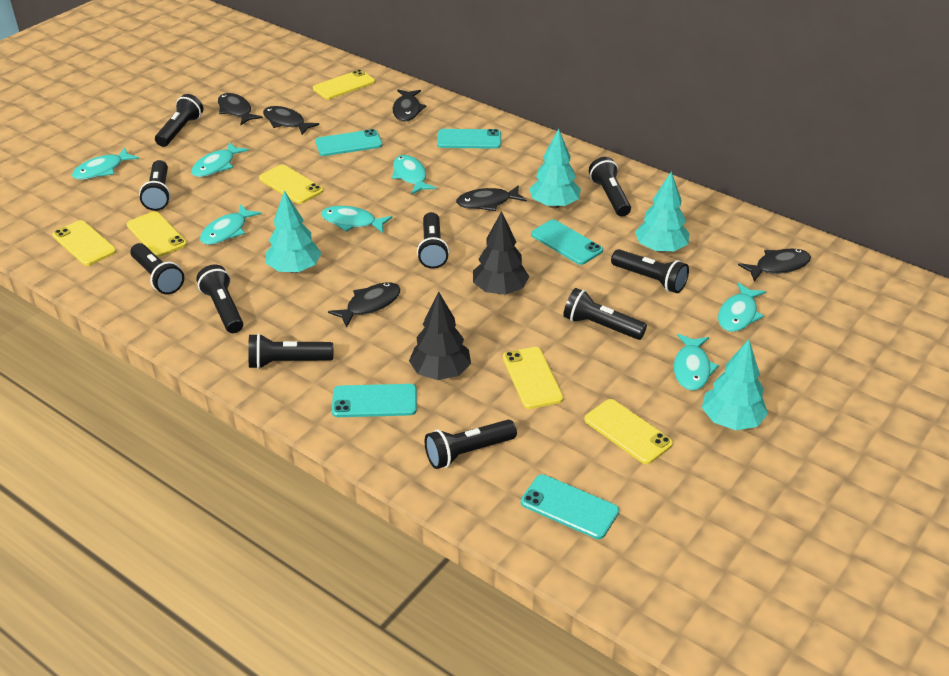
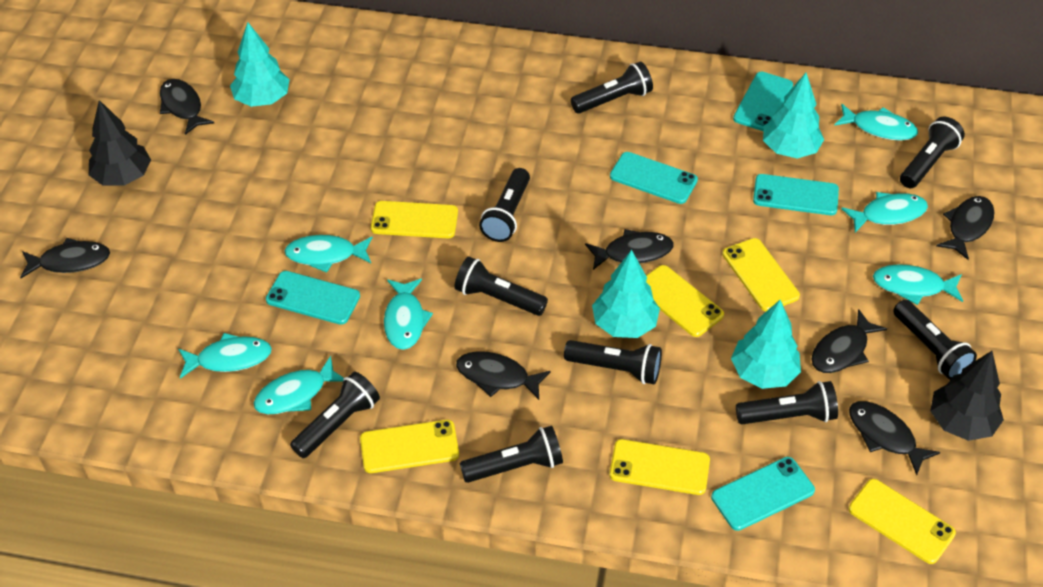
black fish: [218,93,263,125] [263,106,319,135] [328,282,401,328] [393,89,426,121] [456,185,527,211] [738,249,811,282] = 6 -> [20,238,110,278] [160,79,214,135] [456,351,551,400] [585,229,674,270] [812,309,887,373] [849,401,941,475] [936,196,995,260] = 7
black flashlight: [130,243,184,295] [139,160,171,211] [155,94,203,147] [196,265,243,333] [248,333,333,369] [417,212,449,269] [425,420,517,469] [563,288,647,340] [589,157,631,217] [611,249,689,293] = 10 -> [290,371,380,458] [454,257,548,316] [459,426,563,483] [479,168,530,242] [564,340,662,385] [571,61,653,113] [736,381,838,424] [893,300,977,380] [900,117,965,188] = 9

